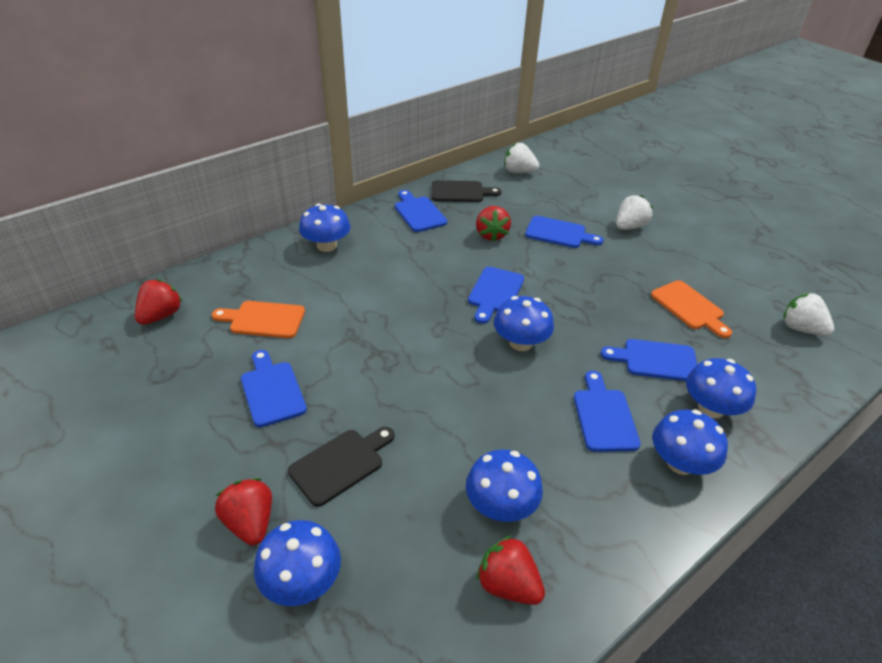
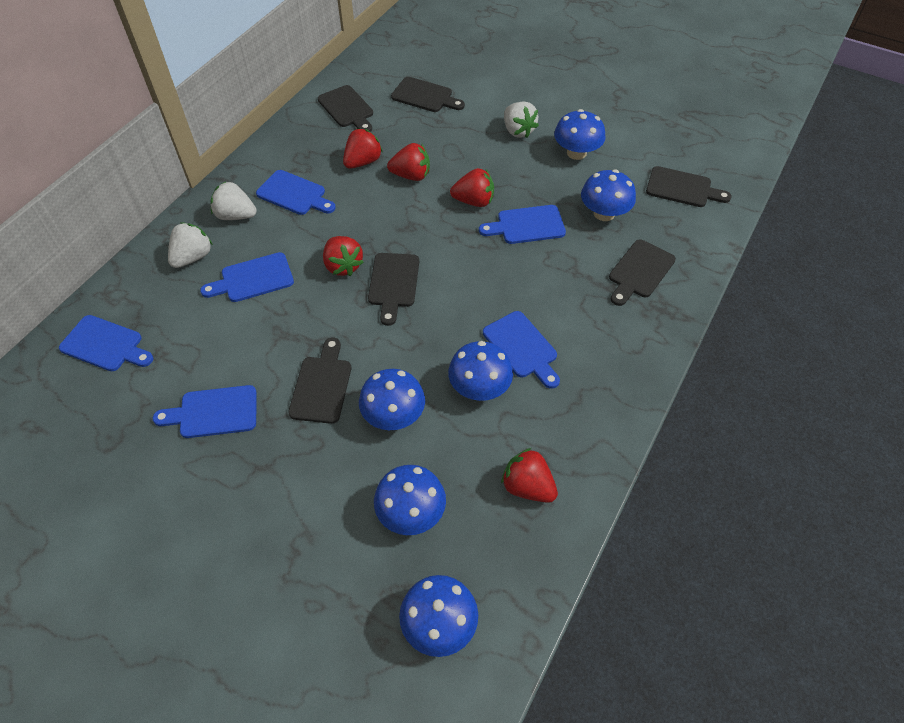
black cutting board: [288,427,394,507] [432,180,501,202] = 2 -> [288,337,351,424] [318,85,373,132] [368,253,419,326] [391,77,465,112] [609,240,676,306] [646,166,732,207] = 6
orange cutting board: [212,301,305,338] [651,280,732,338] = 2 -> none = 0
red strawberry: [135,279,183,325] [215,478,272,546] [476,206,511,242] [477,535,545,605] = 4 -> [323,236,364,276] [343,128,383,169] [387,143,430,181] [450,168,494,207] [501,448,558,503] = 5

